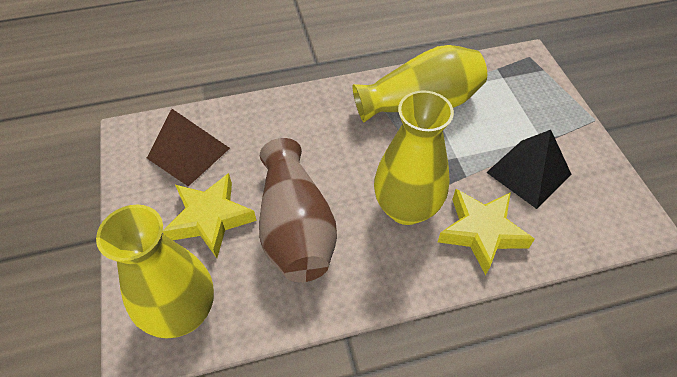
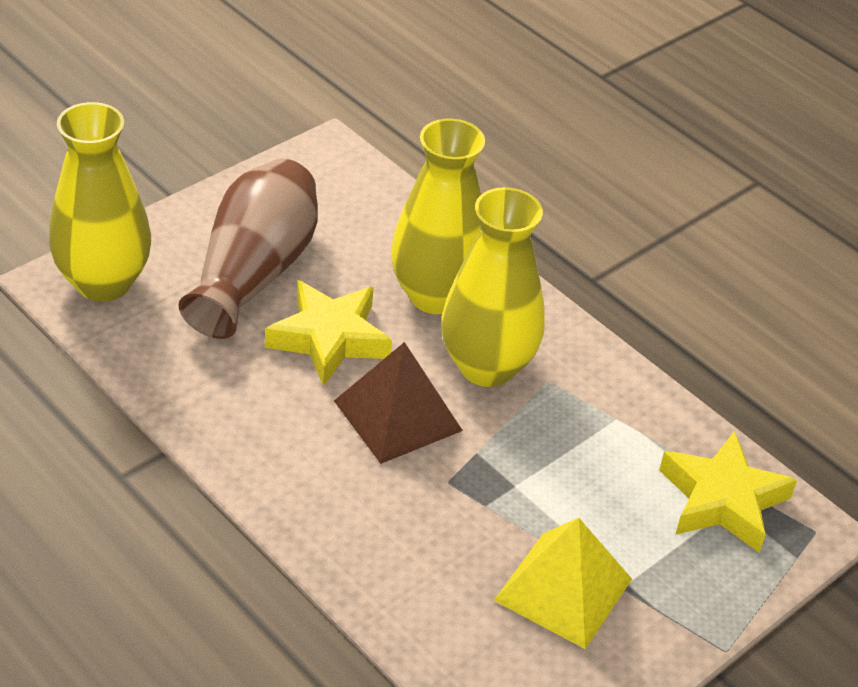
black pyramid: [486,130,571,209] = 1 -> none = 0
yellow pyramid: none = 0 -> [494,518,632,649] = 1

